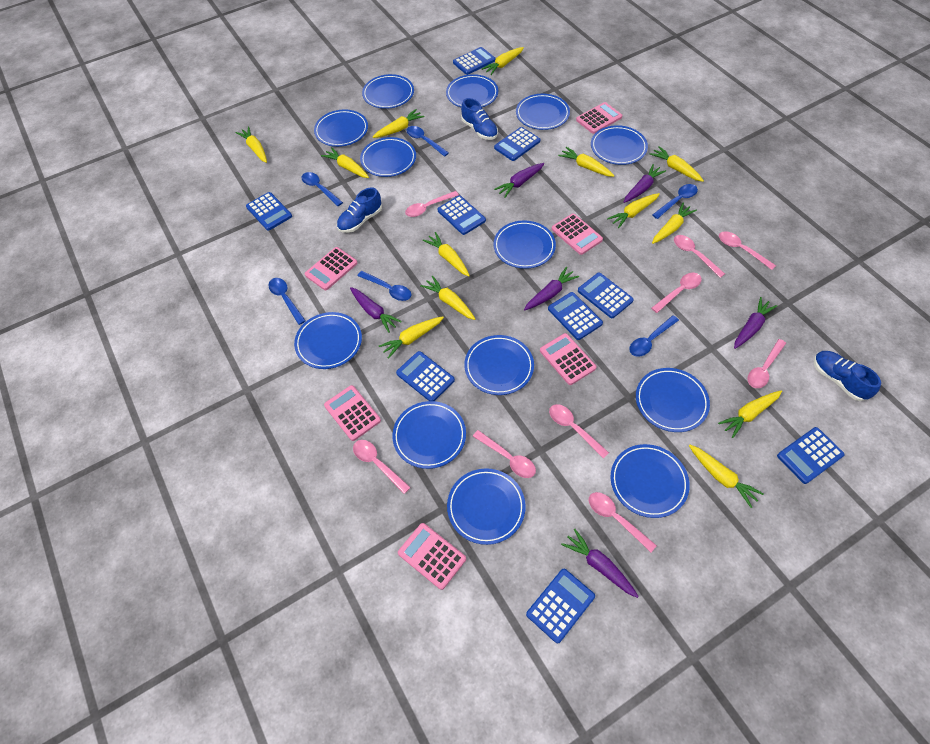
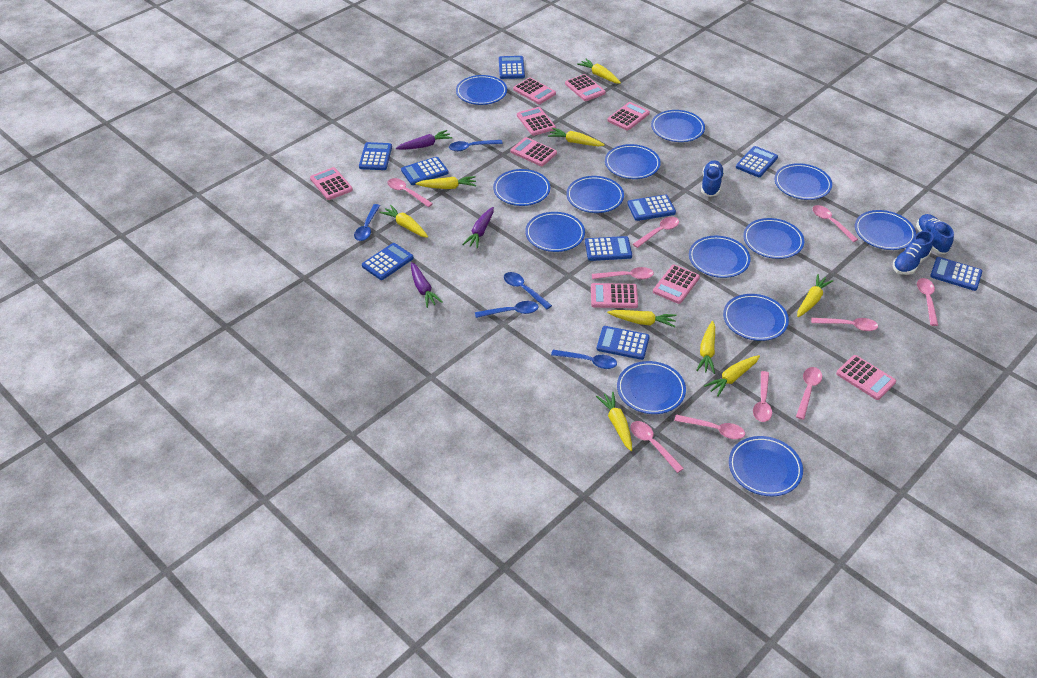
blue spoon: [268,278,306,325] [302,172,343,206] [357,271,411,301] [406,126,449,157] [629,315,679,357] [652,184,698,219] = 6 -> [354,204,380,241] [449,140,503,151] [475,301,539,318] [504,272,552,309] [551,350,617,369] = 5
pink calculator: [305,247,357,290] [324,385,381,441] [398,523,466,590] [540,333,596,385] [552,214,603,255] [576,102,622,134] = 6 -> [310,167,353,200] [511,137,557,166] [513,78,556,104] [517,107,556,136] [565,74,606,101] [591,283,638,308] [607,102,650,131] [653,265,700,304] [836,355,896,400] = 9
pink spoon: [353,440,411,494] [405,191,459,217] [473,430,536,478] [549,404,609,459] [589,492,657,552] [651,272,702,313] [674,235,725,278] [719,231,776,270] [747,339,786,388] = 9 -> [387,178,433,207] [592,267,654,279] [630,421,684,473] [633,217,679,248] [674,414,745,439] [753,371,772,422] [796,367,822,420] [811,318,878,331] [812,205,858,242] [917,278,938,326] = 10
purple carrot: [350,287,402,333] [494,163,544,198] [524,267,579,310] [561,528,639,598] [624,164,666,203] [734,297,777,349] = 6 -> [396,130,452,150] [411,262,443,308] [462,207,494,249] = 3
yellow carrot: [236,126,267,163] [321,147,369,178] [373,109,425,138] [379,316,444,359] [420,276,475,320] [423,232,470,276] [482,47,524,75] [558,147,614,177] [607,193,660,228] [649,146,704,182] [652,202,697,244] [689,445,764,508] [718,391,782,438] = 13 -> [379,205,428,238] [416,176,476,189] [548,128,605,146] [577,59,621,84] [596,392,632,451] [607,310,676,327] [696,321,715,374] [704,355,760,397] [797,274,833,317] = 9

